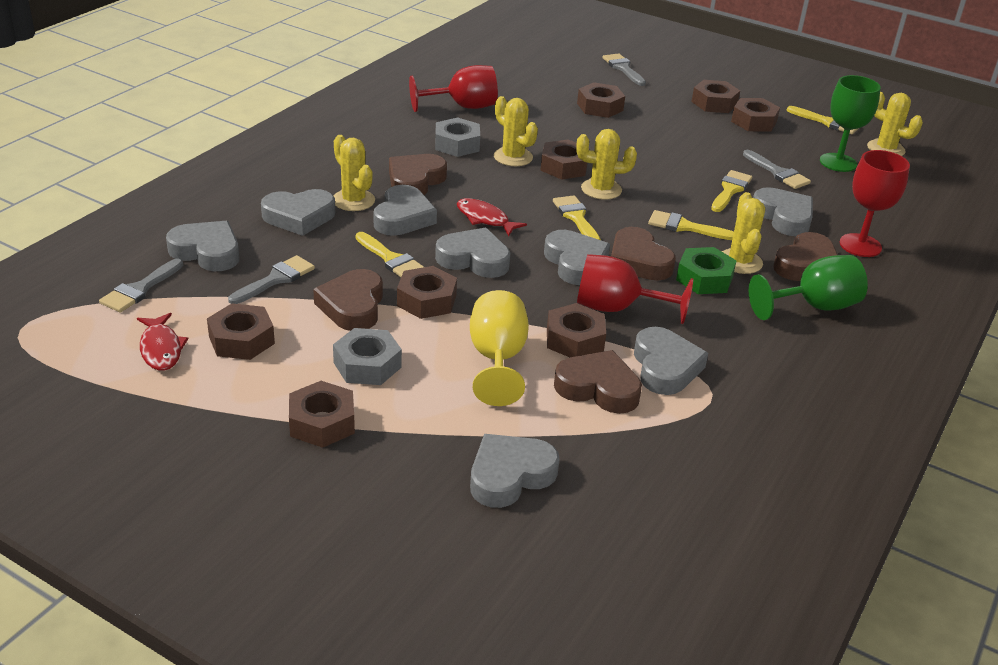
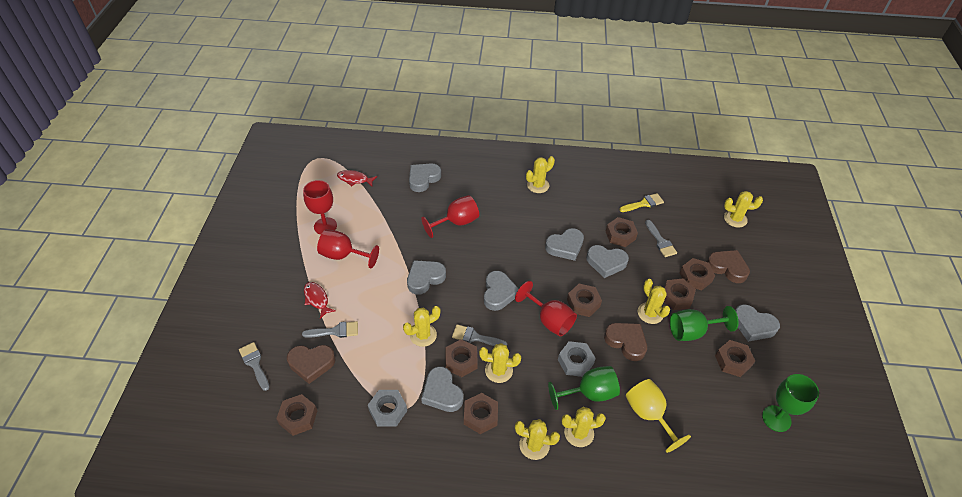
brown heart: [313,269,383,331] [389,154,447,195] [554,350,642,414] [611,227,676,280] [773,232,838,281] = 5 -> [287,345,336,384] [604,323,647,361] [707,250,750,283] = 3
green goblet: [749,255,868,320] [820,75,881,172] = 2 -> [548,366,620,410] [670,306,738,341] [762,374,819,432] = 3
green nut: [676,247,737,294] = 1 -> none = 0
grey heart: [166,221,239,271] [261,189,335,236] [374,185,437,236] [435,227,511,278] [470,434,560,508] [544,230,610,285] [634,327,708,395] [753,187,813,236] = 8 -> [407,260,446,295] [409,163,441,192] [421,366,463,412] [484,271,519,311] [545,228,584,261] [586,245,629,278] [735,304,780,342] = 7
red goblet: [409,65,498,112] [577,254,693,324] [840,150,910,257] = 3 -> [303,180,337,235] [317,229,379,269] [421,195,479,238] [515,281,577,336] = 4
yellow brush: [355,232,424,277] [553,195,601,240] [648,210,734,240] [711,170,752,212] [787,106,859,134] = 5 -> [620,193,664,212] = 1
yellow cactus: [334,135,375,211] [494,96,538,166] [576,129,637,200] [722,192,765,274] [867,92,923,156] = 5 -> [403,306,441,347] [479,343,521,383] [515,419,560,460] [526,156,555,193] [561,407,606,447] [638,279,670,324] [724,191,763,228] = 7

